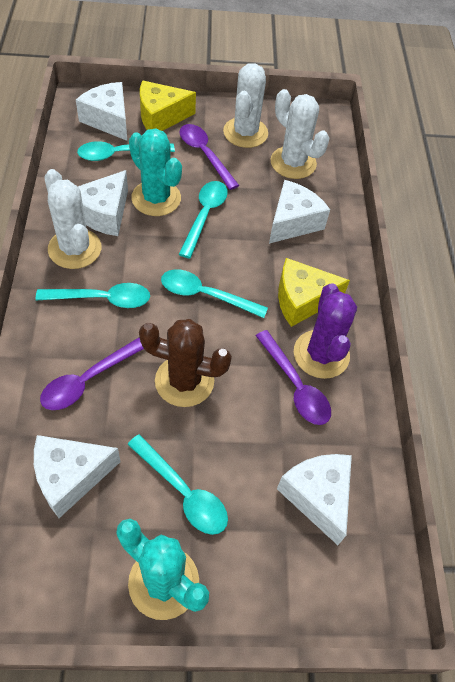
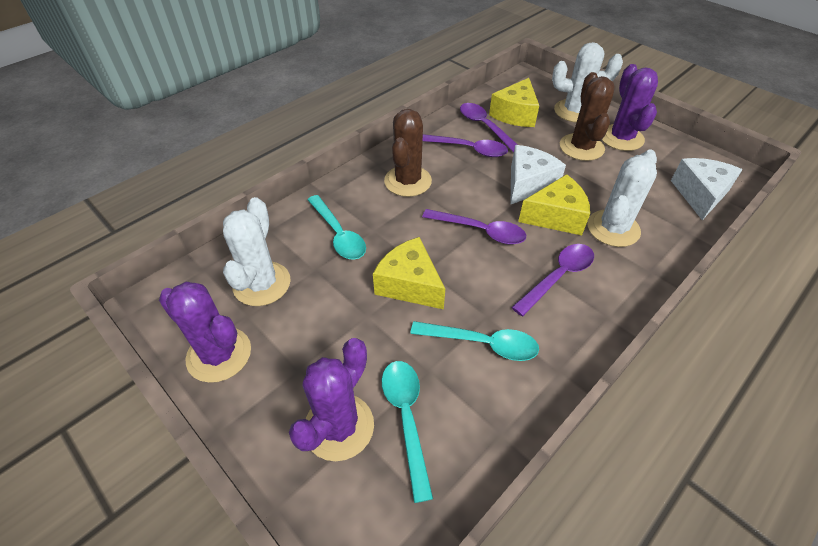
brown cactus: [139,319,232,407] = 1 -> [384,109,432,197] [560,72,615,161] = 2
purple cactus: [294,283,357,379] = 1 -> [159,282,251,383] [289,338,374,461] [601,64,658,151] = 3
purple spoon: [40,337,144,410] [179,124,239,190] [256,330,331,425] = 3 -> [422,209,526,245] [423,134,508,157] [460,103,518,152] [511,244,594,316] = 4
turquoise cactus: [116,519,209,620] [129,128,182,216] = 2 -> none = 0
turquoise spoon: [35,283,150,308] [77,141,175,161] [127,434,228,535] [161,269,268,318] [179,181,228,259] = 5 -> [307,195,366,260] [382,361,433,503] [410,321,539,361] = 3
white cheese: [34,435,121,518] [76,82,127,141] [78,170,128,236] [269,180,330,244] [277,454,352,545] = 5 -> [511,145,566,204] [671,158,743,220] = 2
yellow cheese: [140,81,196,131] [278,258,350,327] = 2 -> [373,237,445,309] [489,78,539,127] [518,174,590,235] = 3

